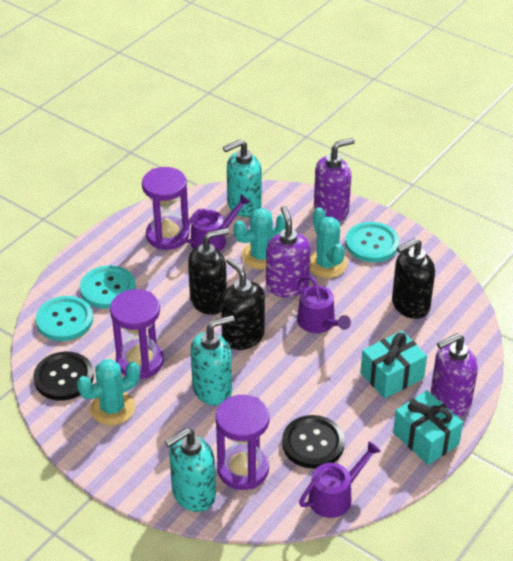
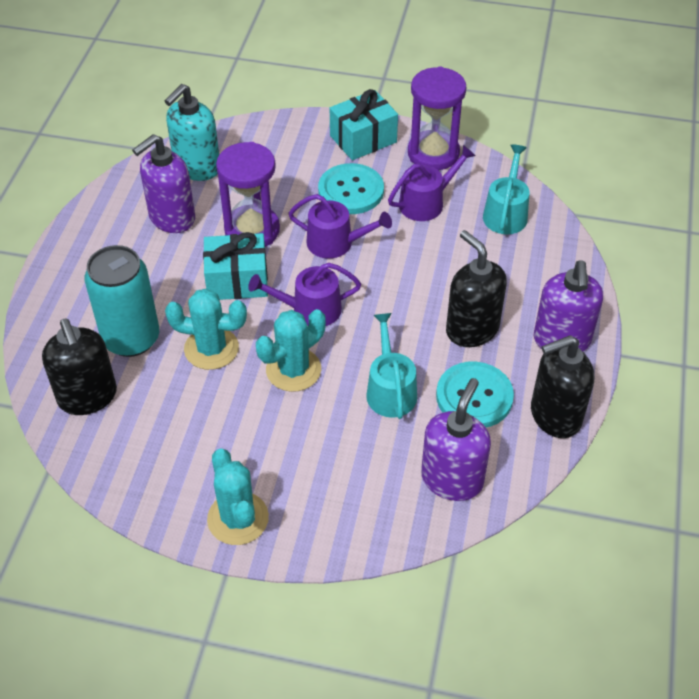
black button: [34,351,94,401] [282,415,345,469] = 2 -> none = 0
purple hourglass: [110,289,164,379] [142,167,189,250] [216,395,270,490] = 3 -> [216,142,280,247] [408,67,467,170] = 2
turquoise button: [36,296,93,341] [80,265,136,309] [346,222,399,262] = 3 -> [318,163,384,214] [436,362,514,427] = 2
turquoise can: none = 0 -> [85,245,159,357] = 1
turquoise soap dispenser: [165,428,216,512] [191,315,234,406] [223,139,262,217] = 3 -> [165,84,219,181] = 1
turquoise watering can: none = 0 -> [366,313,417,419] [483,145,530,234] = 2

